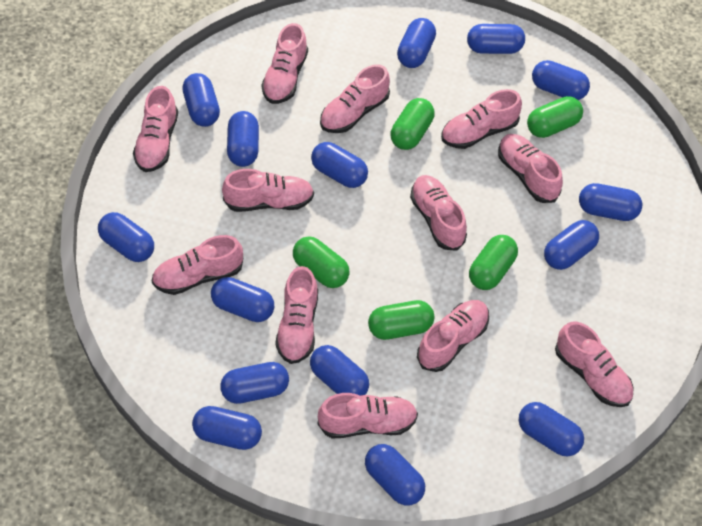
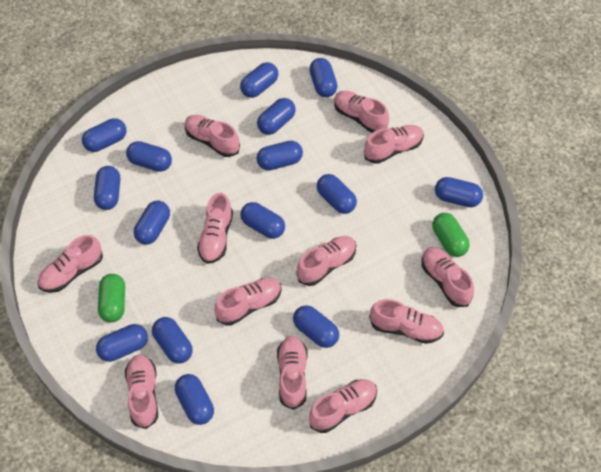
green capsule: [293,236,350,288] [368,300,435,340] [391,98,435,150] [469,235,518,290] [527,96,583,138] = 5 -> [98,274,125,322] [432,213,469,257] = 2

